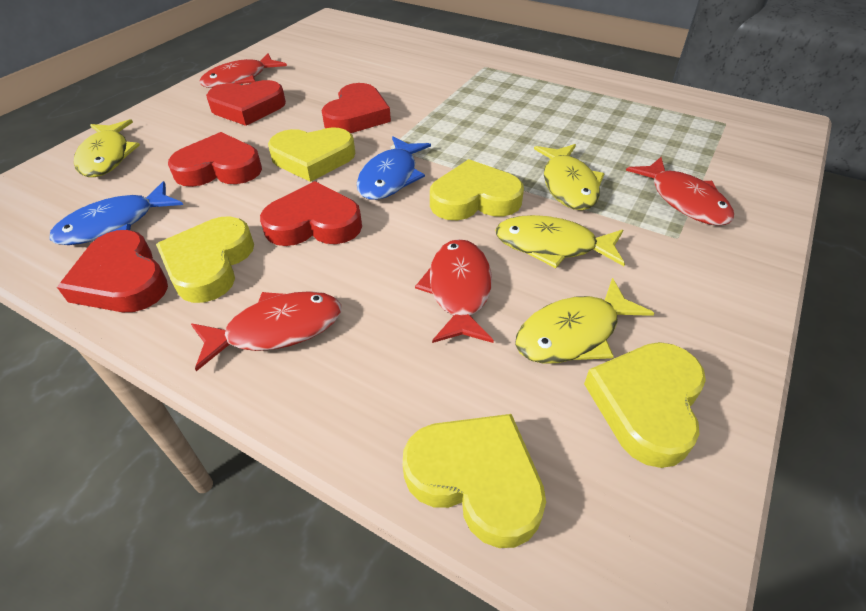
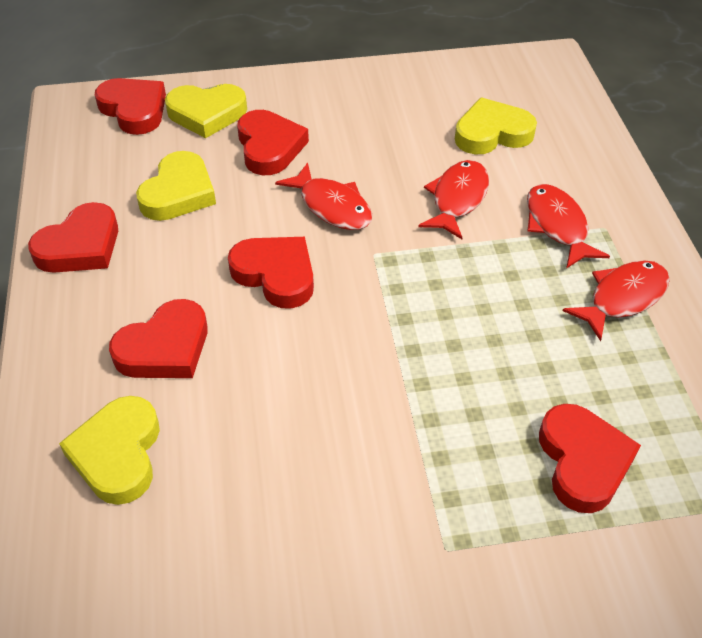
blue fish: [49,181,183,245] [357,137,431,200] = 2 -> none = 0
red heart: [57,230,168,312] [168,132,262,187] [206,80,286,126] [260,181,362,246] [322,83,391,133] = 5 -> [28,202,118,273] [95,78,166,135] [109,299,208,378] [228,237,314,309] [237,110,309,175] [539,404,641,513] = 6
yellow fish: [74,119,140,177] [495,215,625,268] [515,278,654,364] [534,144,605,210] = 4 -> none = 0
yellow heart: [156,217,254,303] [268,127,355,182] [403,414,546,548] [430,159,524,220] [584,342,706,468] = 5 -> [59,396,160,505] [136,151,216,221] [165,84,247,138] [455,97,537,154] = 4

